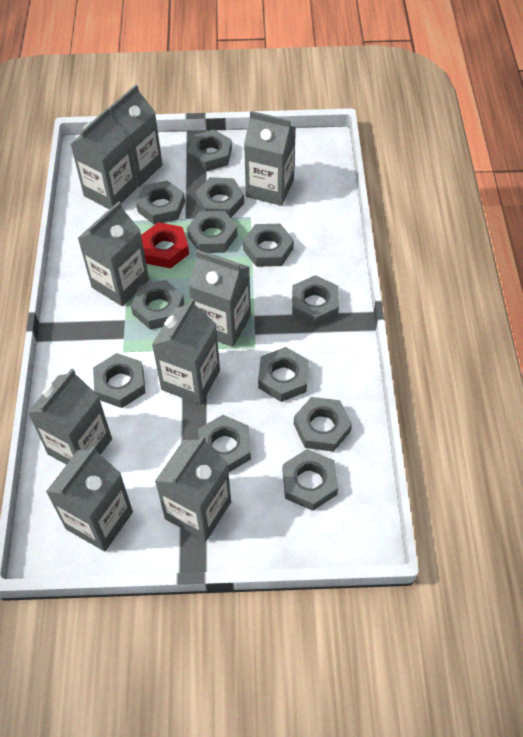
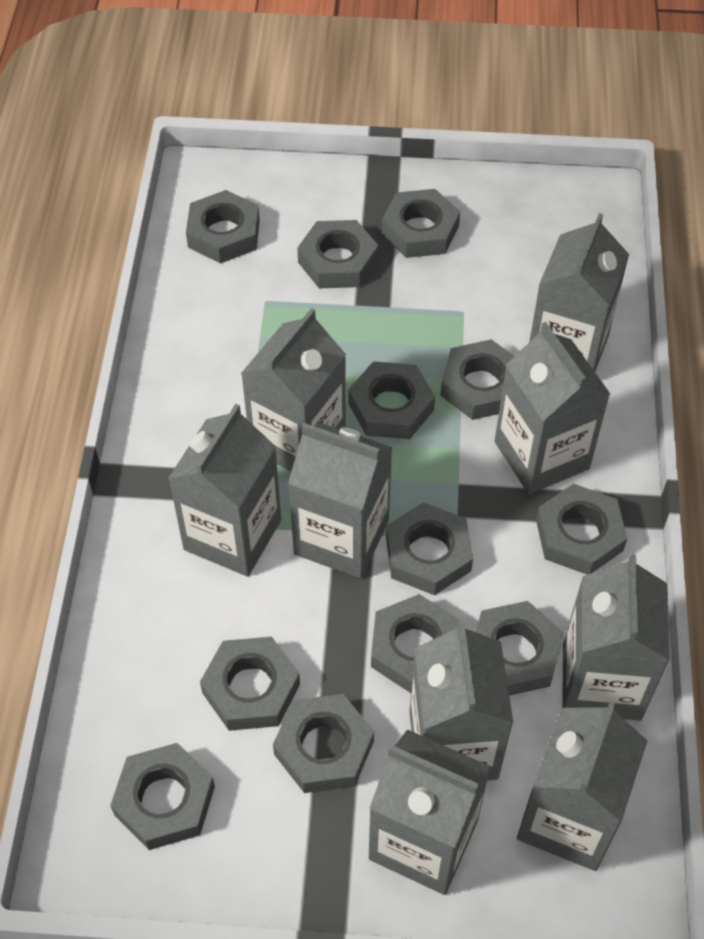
red nut: [141,222,189,268] = 1 -> none = 0

